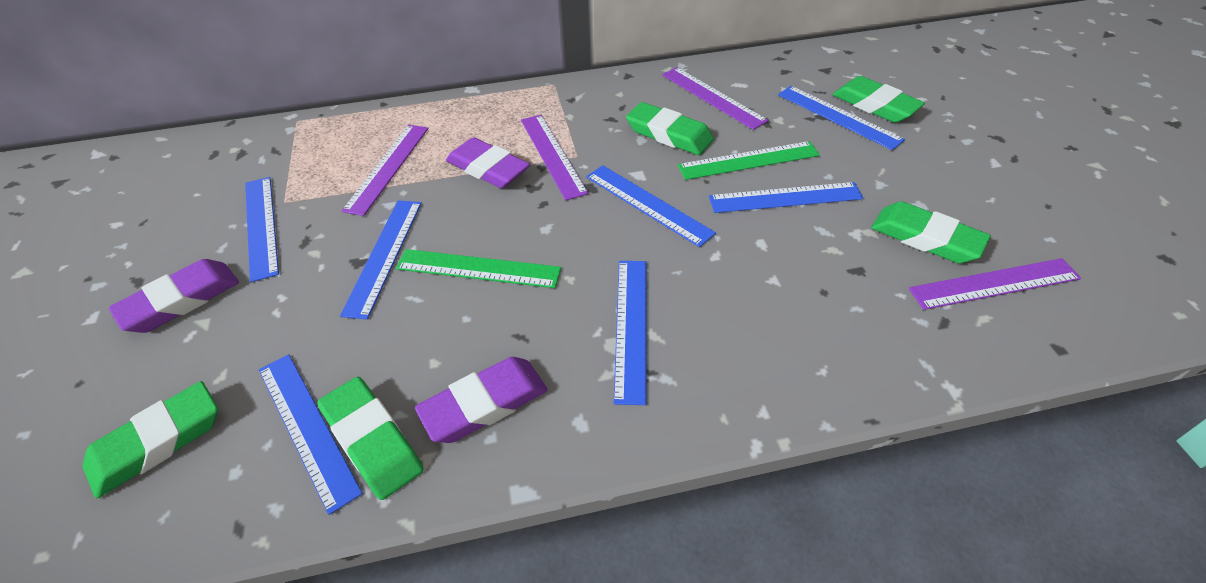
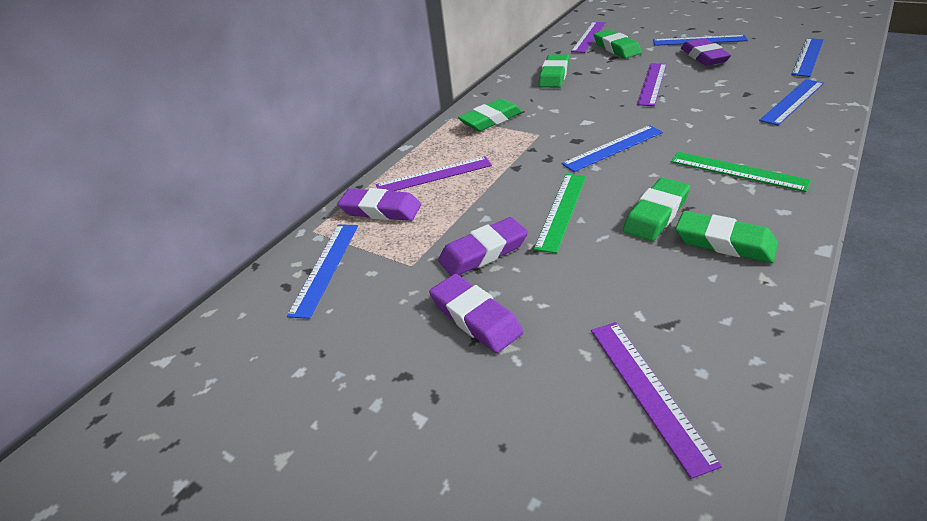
blue ruler: [245,177,279,282] [259,354,363,515] [340,200,422,319] [586,165,716,247] [614,261,647,405] [709,182,864,213] [778,86,905,150] = 7 -> [287,224,358,319] [562,125,663,172] [653,35,748,46] [759,79,824,126] [791,38,824,77] = 5
purple eraser: [109,259,239,333] [415,357,548,443] [446,137,530,188] = 3 -> [338,188,421,221] [429,274,523,353] [438,217,528,275] [681,38,731,66] = 4

